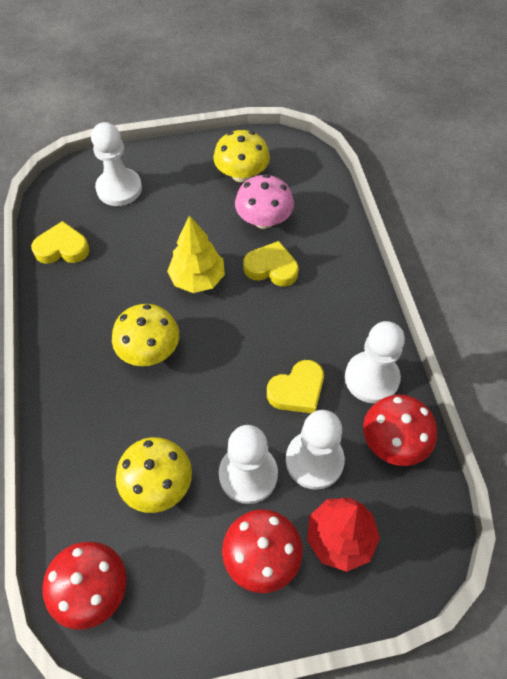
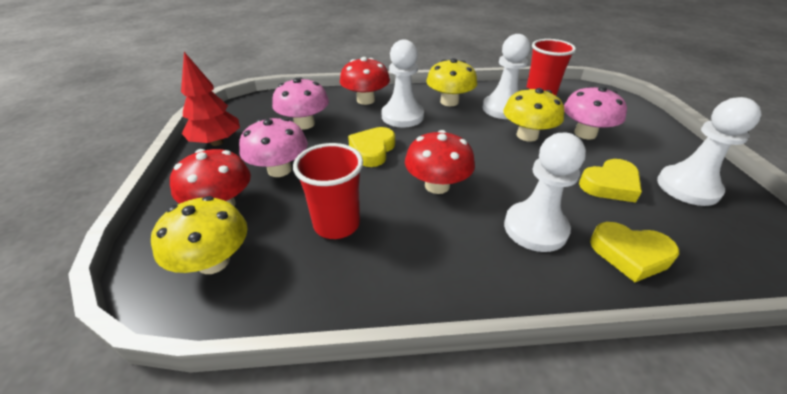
pink mushroom: [235,174,294,229] = 1 -> [239,118,308,177] [272,77,329,130] [564,85,627,139] = 3
red cup: none = 0 -> [293,143,363,239] [526,39,576,96] = 2
yellow tree: [167,215,225,293] = 1 -> none = 0

